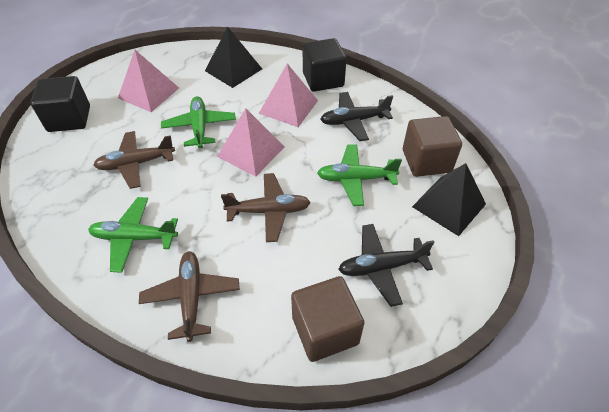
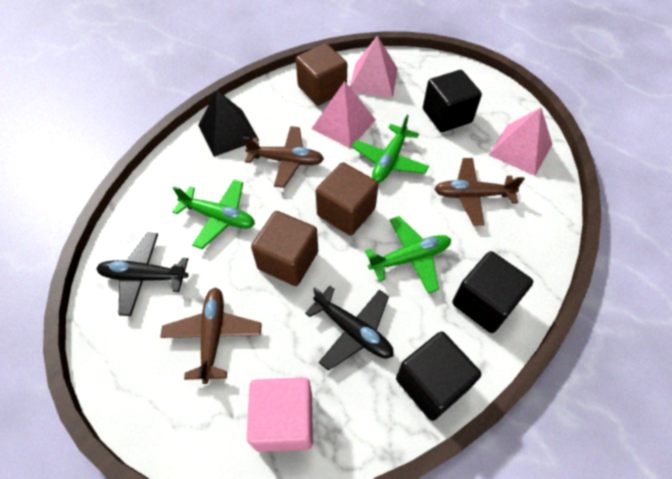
black cube: [30,76,90,132] [303,38,347,92] = 2 -> [396,332,481,421] [423,70,482,132] [452,251,533,333] = 3
black pyramid: [205,27,262,88] [412,163,486,236] = 2 -> [198,90,259,157] = 1
brown cube: [291,276,364,362] [403,116,462,177] = 2 -> [251,211,318,286] [296,43,347,105] [316,162,378,236] = 3
pink cube: none = 0 -> [247,377,313,452] = 1

